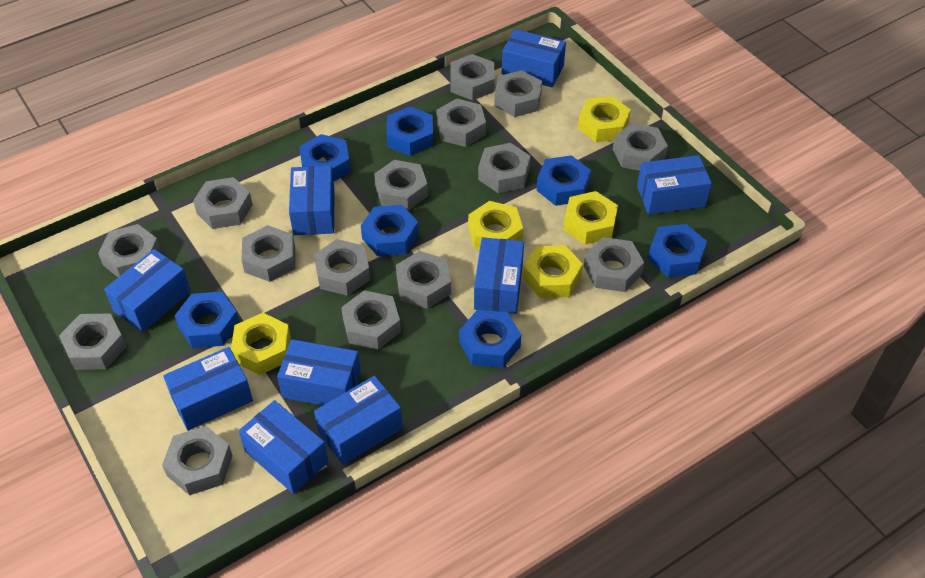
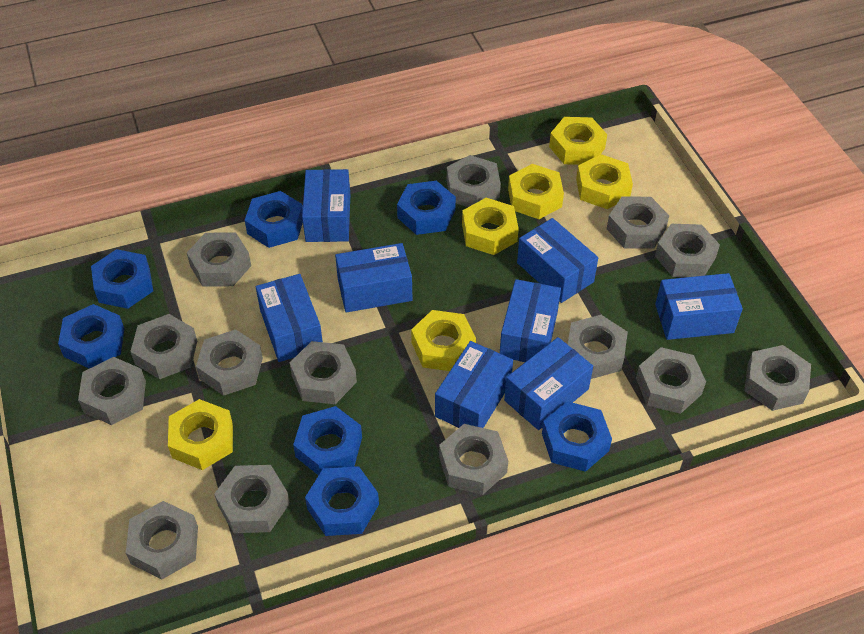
blue box: [104,249,191,332] [163,347,253,431] [239,400,328,494] [277,339,361,405] [289,166,335,235] [314,376,402,465] [474,237,524,314] [502,29,566,87] [637,155,712,215] = 9 -> [256,274,323,362] [302,169,350,242] [335,243,413,313] [435,341,513,428] [500,279,561,362] [504,337,593,430] [517,218,598,303] [655,273,743,340] = 8
grey nut: [59,313,126,370] [98,224,161,277] [162,426,233,495] [193,177,253,229] [242,225,295,282] [314,239,370,296] [341,290,401,350] [374,160,428,211] [396,251,451,309] [436,99,486,147] [450,54,495,100] [478,143,531,193] [494,70,542,117] [584,237,644,292] [613,123,668,171] = 15 -> [78,357,146,425] [126,501,198,579] [130,314,197,379] [187,232,251,287] [196,330,263,396] [214,465,290,533] [290,341,357,404] [439,424,508,495] [447,155,501,207] [567,315,628,379] [607,197,669,249] [636,347,706,414] [655,224,720,277] [744,345,811,411] = 14
yellow nut: [231,313,291,375] [468,201,523,250] [523,245,583,298] [563,191,618,245] [578,96,631,142] = 5 -> [168,399,233,470] [411,310,476,371] [462,198,519,255] [508,164,564,219] [549,117,607,165] [576,154,633,209] = 6

